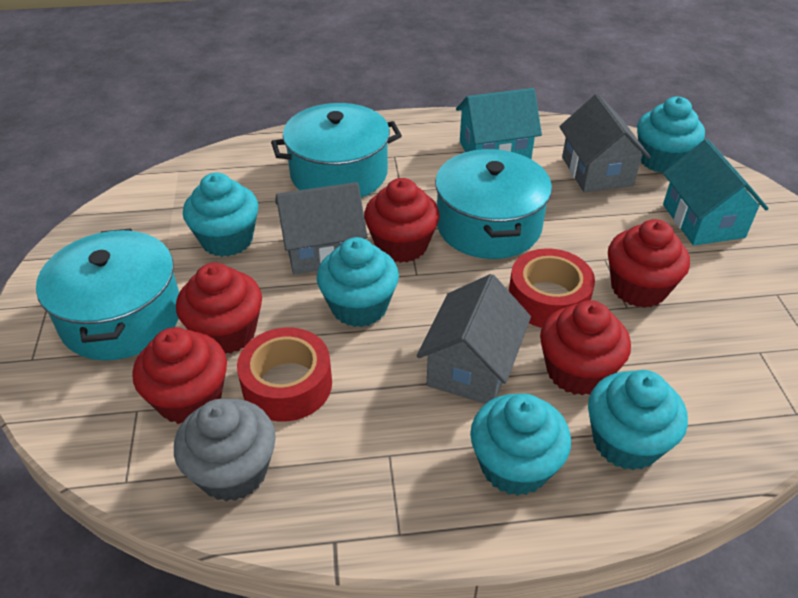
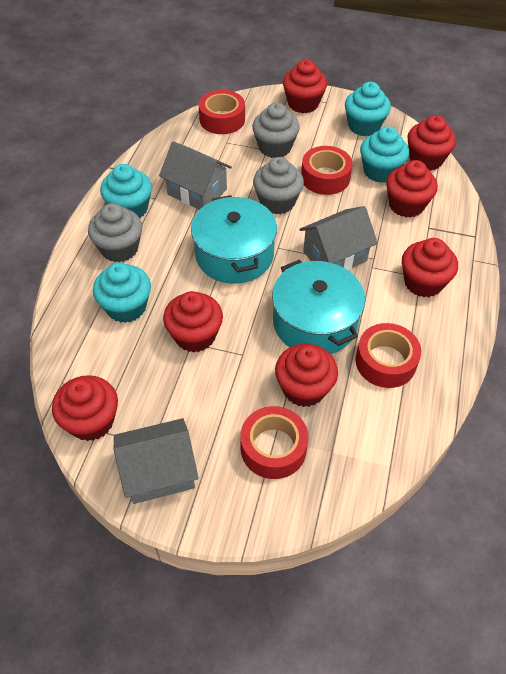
grey cupcake: [174,399,276,501] = 1 -> [88,203,142,262] [252,103,300,158] [253,157,304,214] = 3
red cupcake: [132,327,227,424] [176,263,262,354] [364,178,440,263] [540,300,631,395] [608,219,690,308] = 5 -> [52,375,118,441] [163,291,223,353] [275,344,338,407] [283,59,327,113] [386,160,438,218] [402,238,458,297] [407,115,456,171] = 7
red tape: [237,327,332,422] [509,248,595,328] = 2 -> [199,90,245,134] [240,406,308,479] [301,146,352,195] [355,323,421,388] = 4
turquoise cupcake: [183,173,258,257] [317,237,399,327] [470,394,571,496] [588,370,688,470] [637,97,705,173] = 5 -> [93,262,151,323] [100,164,152,218] [345,82,391,136] [360,126,409,183] = 4
turquoise house: [456,88,542,159] [663,139,769,246] = 2 -> none = 0
turquoise pot: [36,228,179,361] [271,103,402,198] [435,149,552,259] = 3 -> [191,195,277,284] [272,259,365,354] = 2

